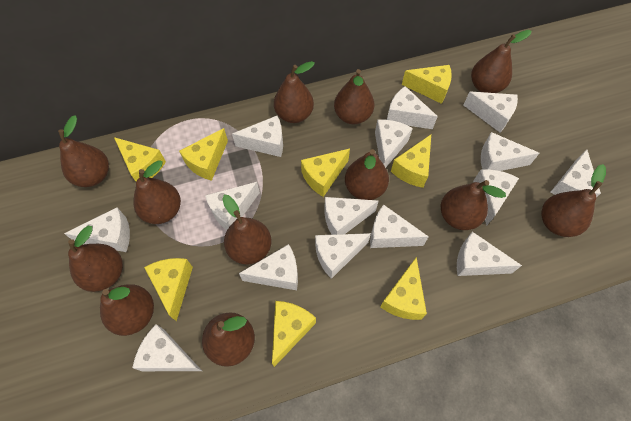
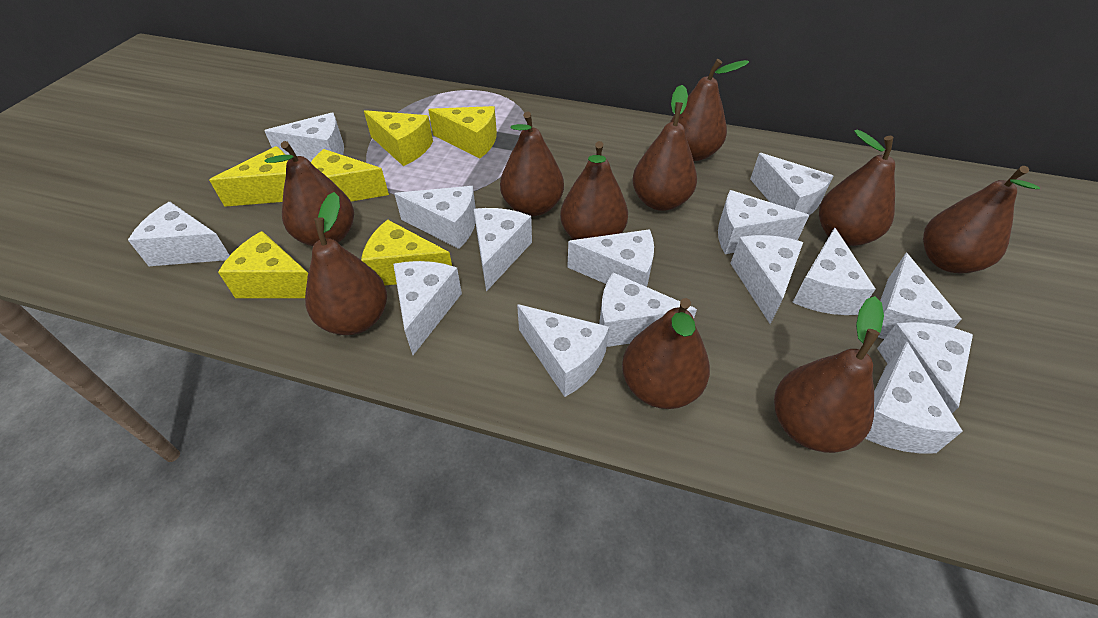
brown pear: [58,115,109,187] [68,226,123,292] [100,284,154,336] [133,160,181,224] [202,312,255,367] [222,195,272,265] [274,61,315,123] [334,69,374,124] [345,149,389,200] [441,180,506,230] [471,30,531,93] [541,164,606,237] = 12 -> [264,141,354,246] [305,192,387,335] [500,112,564,216] [560,141,628,240] [622,298,710,409] [632,85,697,211] [670,59,749,161] [774,296,884,453] [819,129,895,246] [923,166,1040,273] = 10
yellow cheese: [114,137,166,181] [144,258,193,321] [179,128,228,181] [272,301,316,367] [301,149,350,197] [380,257,427,320] [391,135,431,188] [402,65,452,104] = 8 -> [209,146,288,207] [218,231,308,298] [311,149,389,202] [361,220,452,285] [364,110,433,166] [428,106,497,159] = 6

